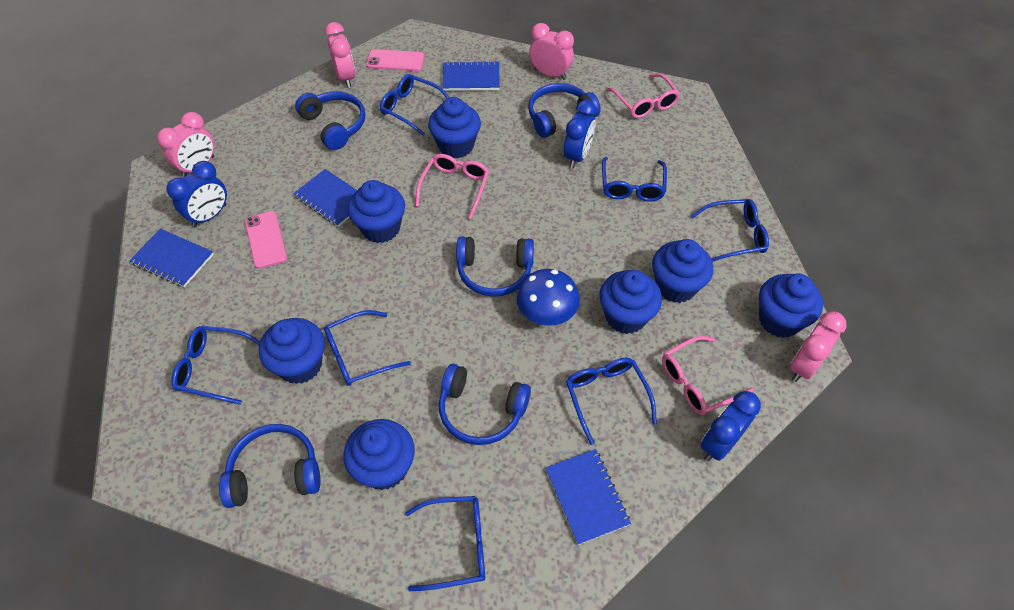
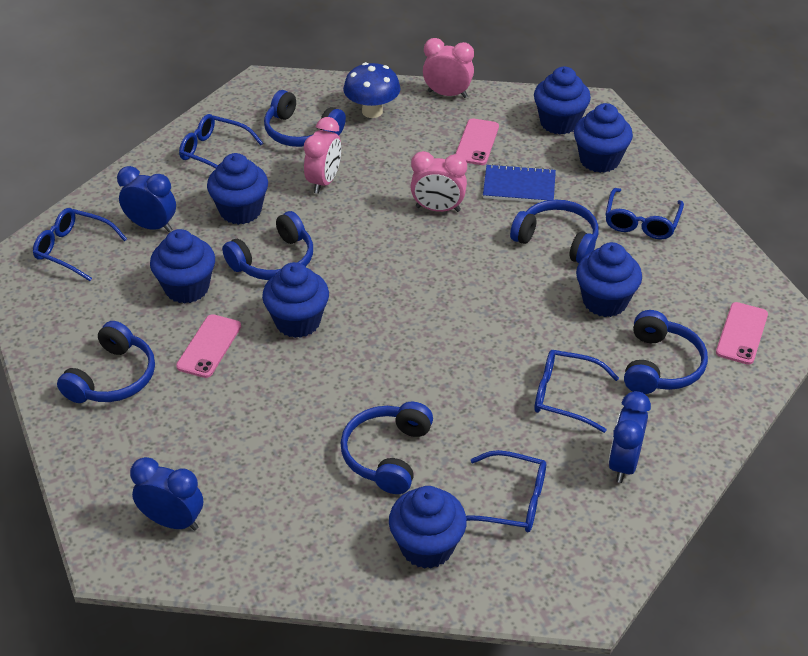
blue glasses: [171,326,260,405] [324,310,411,386] [380,74,449,136] [405,496,485,592] [566,358,657,445] [602,157,667,202] [691,199,769,262] = 7 -> [33,208,127,281] [179,114,263,168] [466,450,546,532] [534,350,619,433] [605,188,684,239] = 5
blue headphones: [219,424,320,508] [295,91,365,150] [439,364,531,445] [456,237,534,297] [528,83,601,138] = 5 -> [57,321,155,403] [222,211,313,280] [264,90,346,147] [340,402,433,494] [510,199,599,263] [624,310,708,394] = 6
blue notebook: [129,229,214,287] [293,169,357,227] [442,61,500,91] [546,449,631,545] = 4 -> [483,164,556,203] = 1
pink clock: [157,112,215,178] [325,22,356,88] [529,23,574,80] [790,311,846,382] = 4 -> [304,117,341,194] [411,151,467,212] [423,38,474,98] = 3
pink glasses: [415,154,489,219] [607,73,680,118] [662,336,754,415] = 3 -> none = 0
pink phone: [245,211,287,269] [366,49,425,71] = 2 -> [176,314,241,378] [455,118,499,165] [716,302,768,365] = 3

